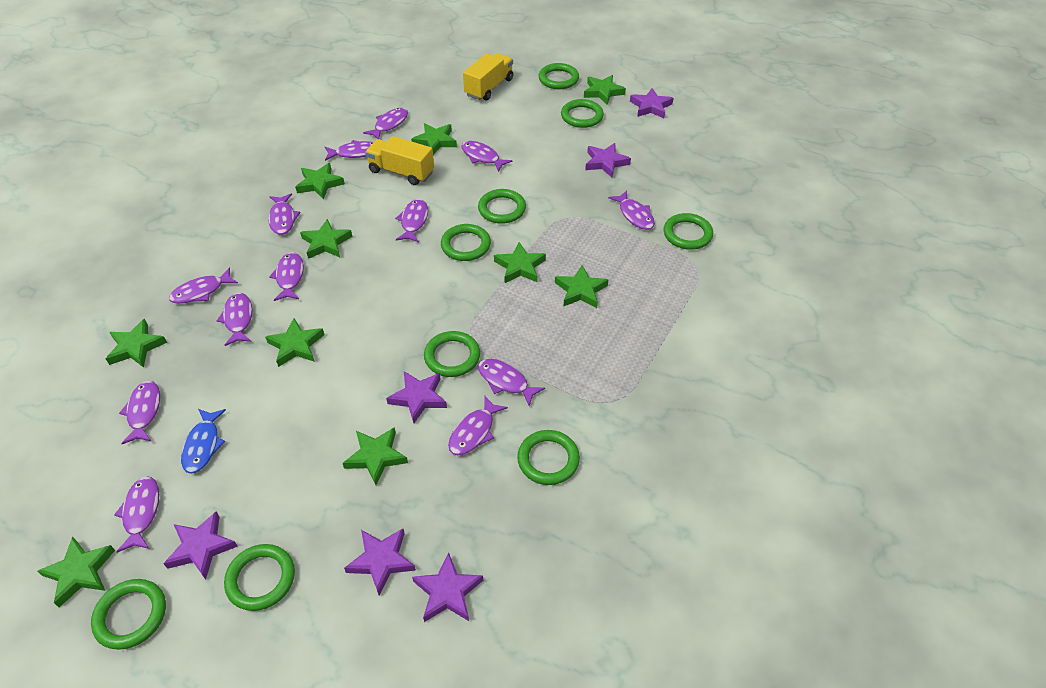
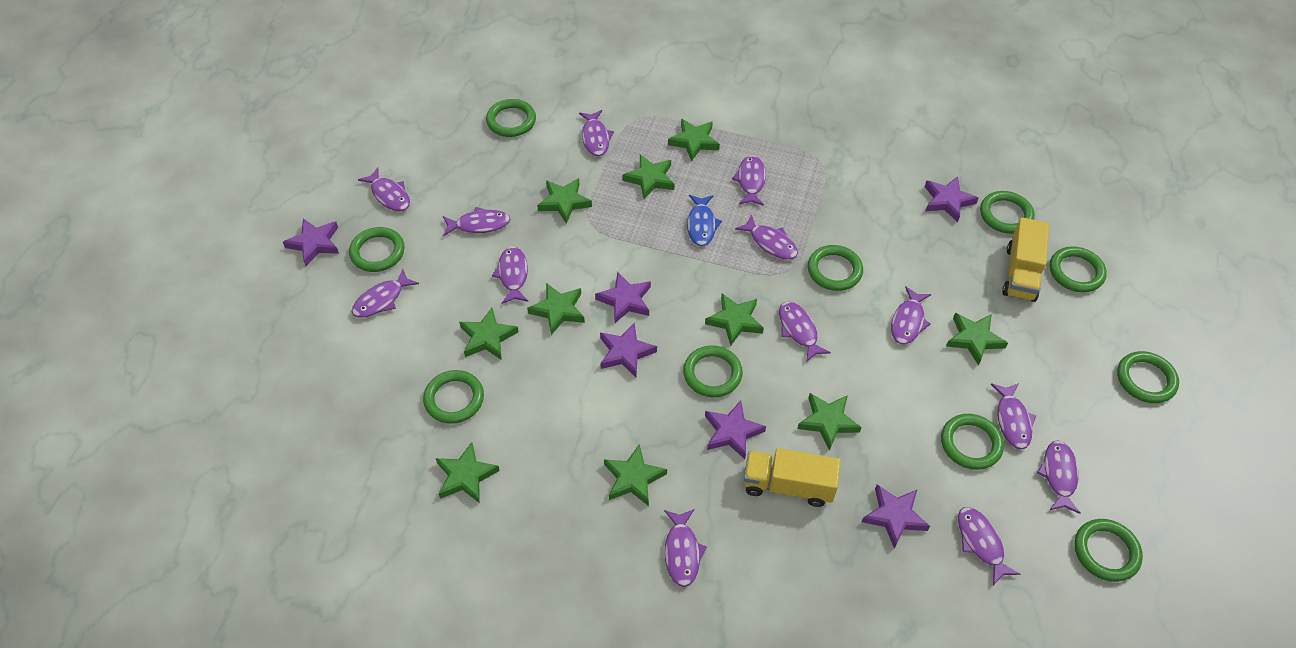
green ring: [91,579,166,650] [224,544,295,611] [424,331,480,377] [441,224,491,261] [478,189,526,224] [517,430,580,485] [539,63,579,89] [561,99,604,128] [663,213,713,250] = 9 -> [349,227,405,272] [423,370,484,424] [486,99,536,137] [683,345,743,397] [808,245,863,291] [941,414,1004,470] [980,191,1034,234] [1049,246,1107,293] [1074,519,1143,582] [1117,351,1179,403] = 10

